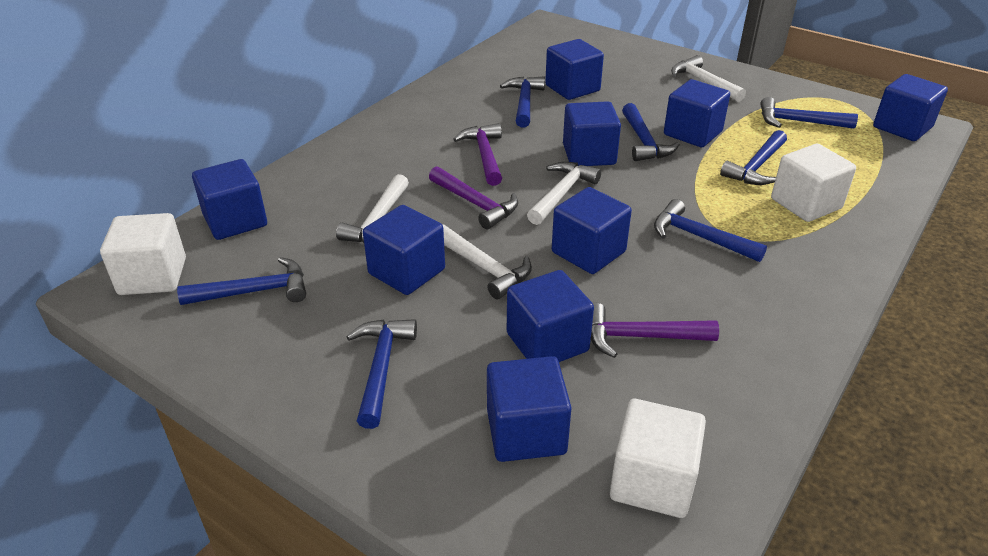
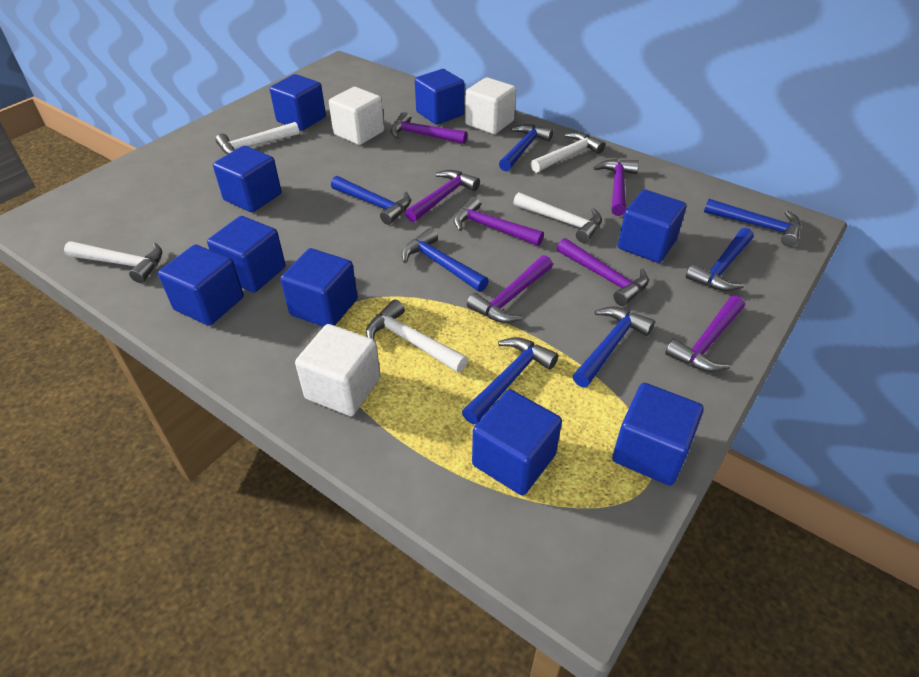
purple hammer: [429,166,518,229] [453,123,502,186] [591,303,719,358] = 3 -> [390,112,467,144] [405,170,480,222] [453,197,544,246] [467,255,553,323] [557,238,649,306] [594,159,639,216] [665,296,745,372] = 7
white hammer: [336,174,409,243] [442,224,532,299] [527,162,601,225] [671,55,746,102] = 4 -> [64,241,162,283] [215,122,299,155] [366,299,468,373] [513,192,602,243] [531,132,605,173] = 5

